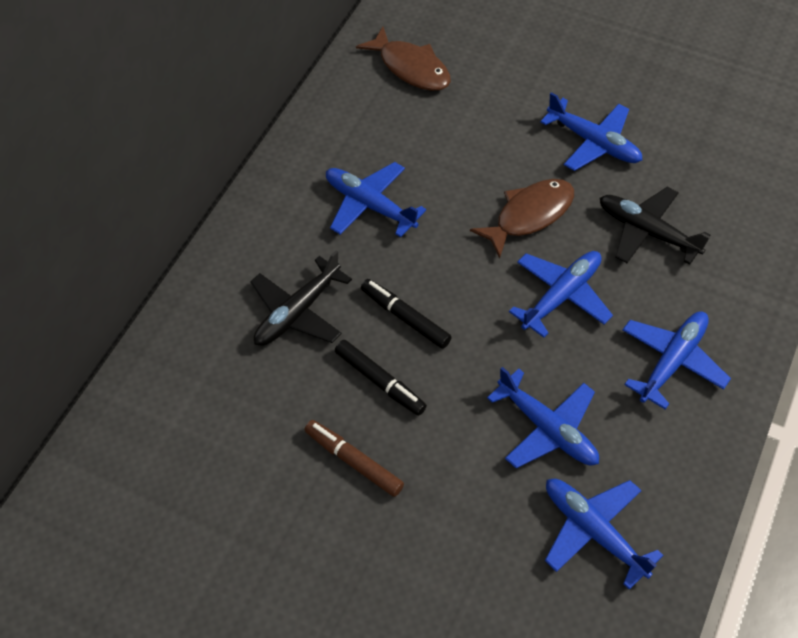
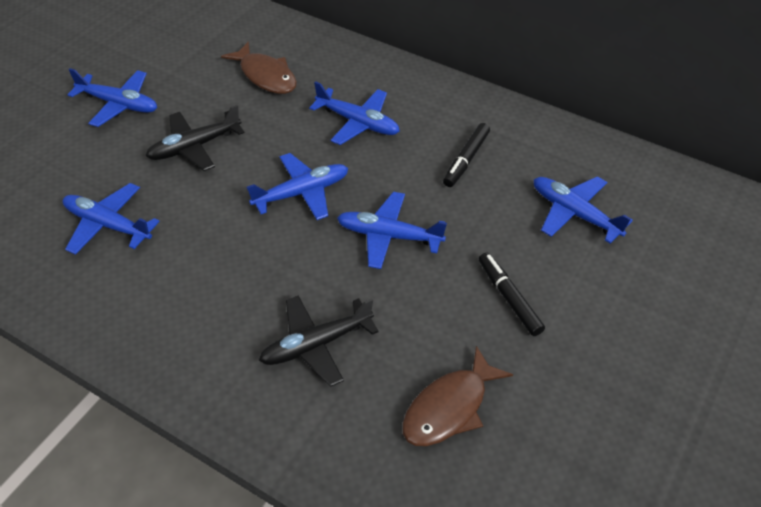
brown marker: [304,420,404,497] = 1 -> none = 0

